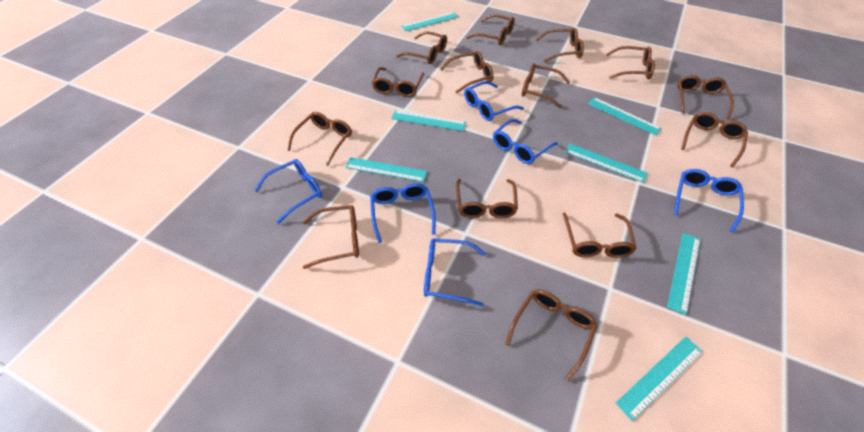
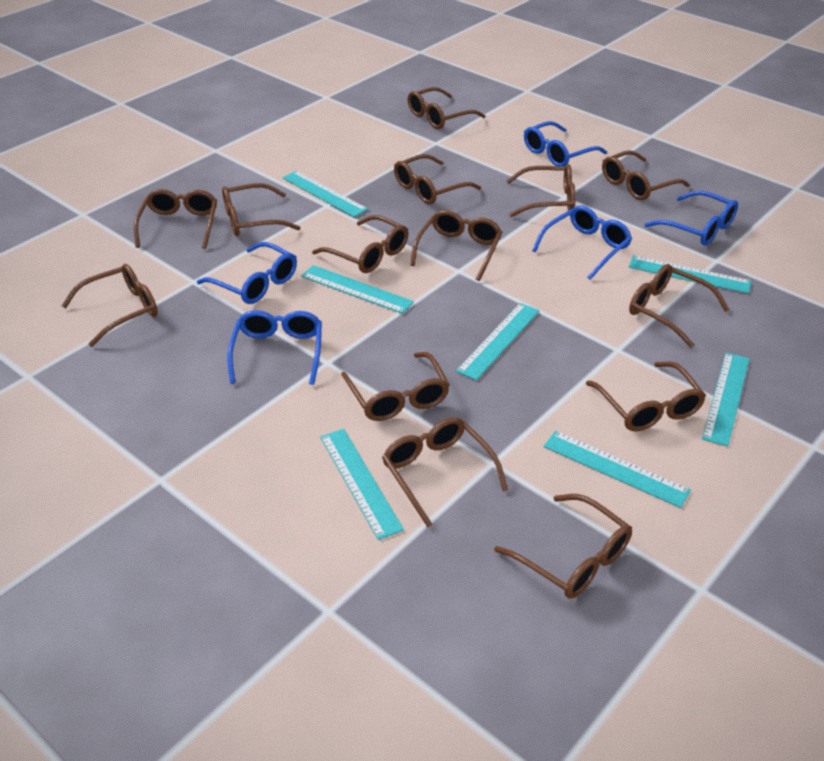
blue glasses: [254,159,322,224] [370,183,436,243] [424,238,486,306] [464,81,524,121] [493,119,558,164] [674,169,744,232] = 6 -> [197,242,297,304] [227,310,322,385] [524,121,607,166] [532,206,632,280] [644,191,738,245] = 5

